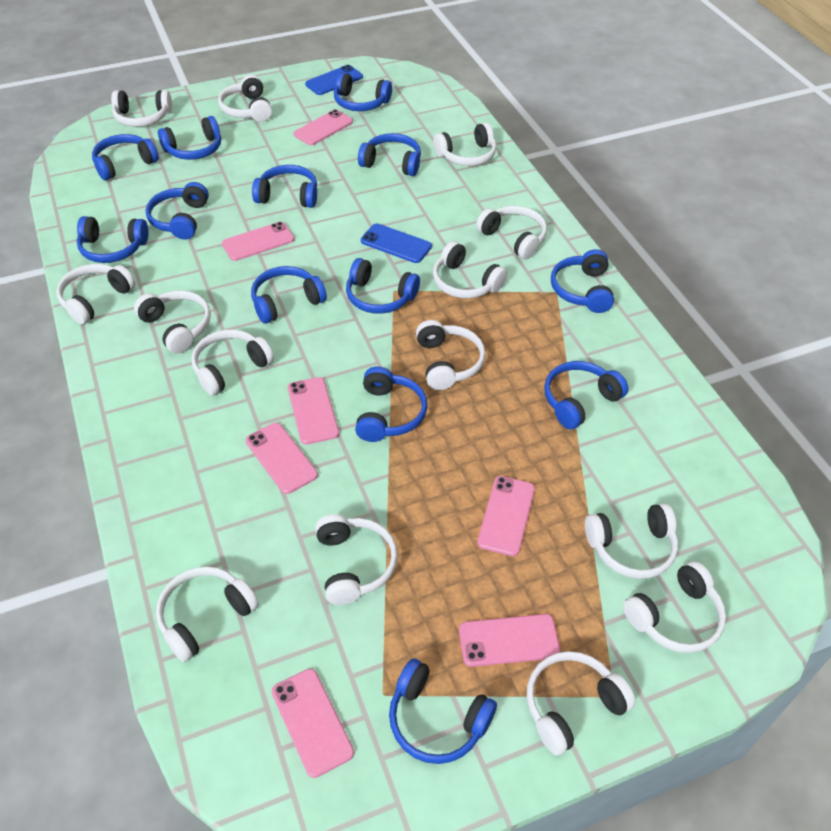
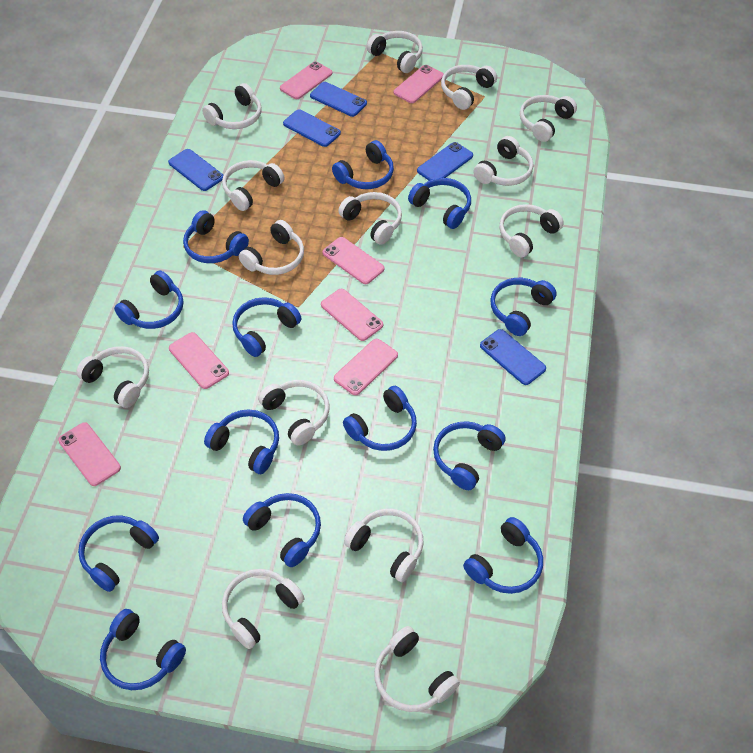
blue phone: [305,65,363,95] [361,223,432,263] = 2 -> [168,149,223,191] [283,109,341,147] [310,82,367,117] [417,142,473,181] [480,329,546,385] = 5

